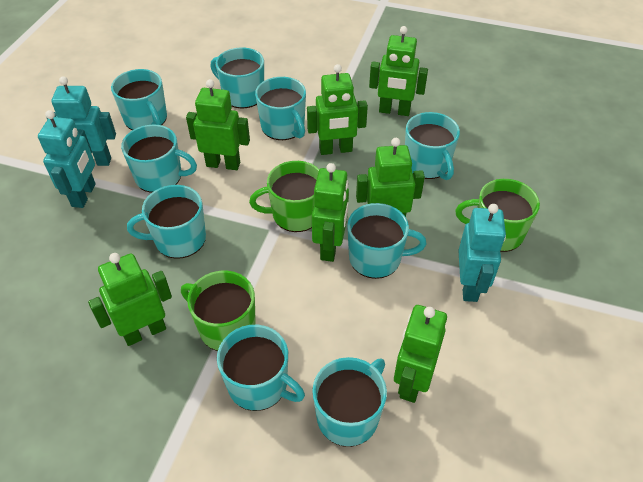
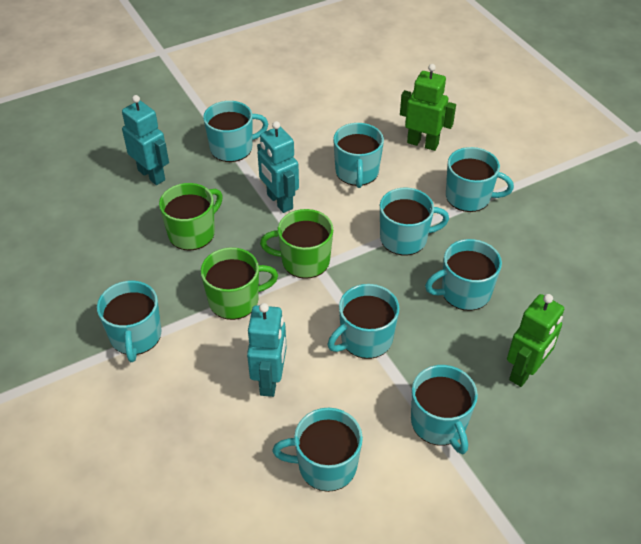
green robot: [88,253,172,346] [186,79,250,170] [307,64,368,155] [312,163,349,262] [356,138,425,217] [369,26,428,116] [394,305,447,403] = 7 -> [400,64,456,151] [507,294,564,387] = 2

